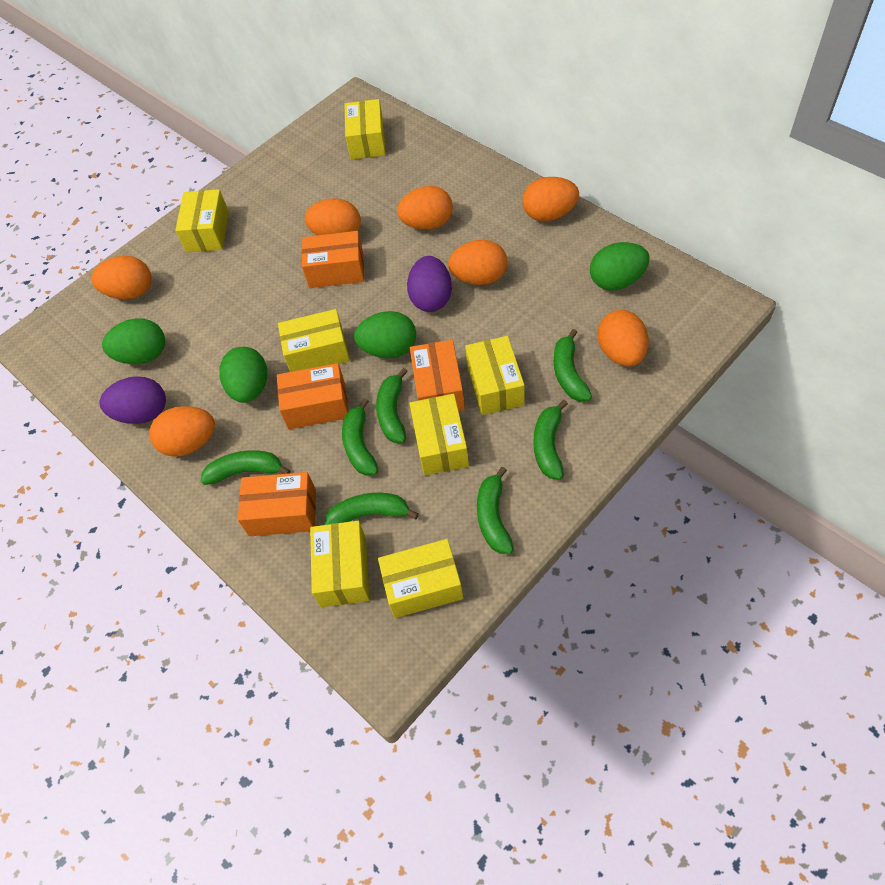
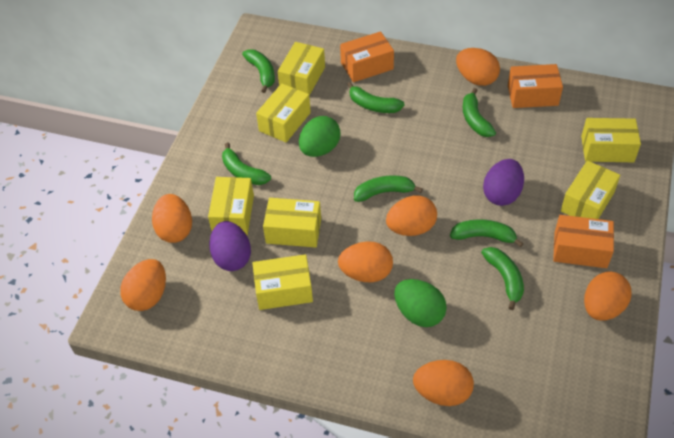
green egg: [102,318,165,364] [219,347,267,403] [354,311,416,358] [590,242,650,291] = 4 -> [299,116,341,157] [394,279,447,327] = 2
orange box: [238,472,316,536] [277,363,349,429] [302,231,364,288] [410,340,465,411] = 4 -> [340,31,394,82] [508,64,563,108] [553,215,614,268] = 3

